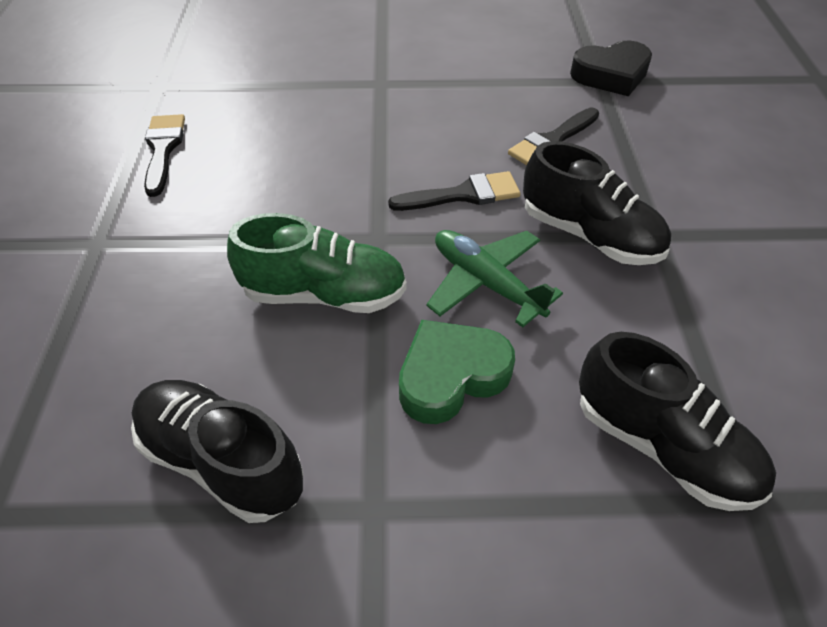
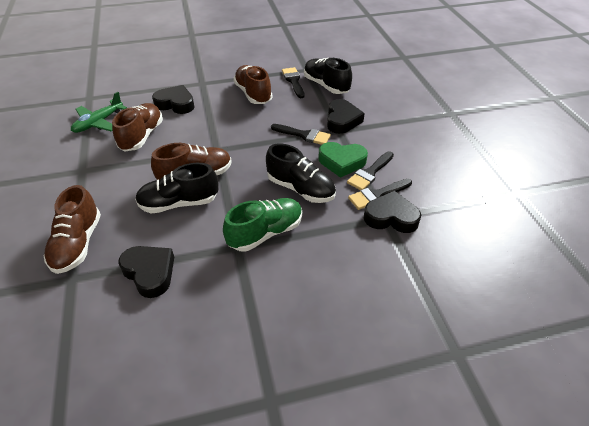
black brush: [144,114,185,197] [388,171,521,211] [508,107,599,165] = 3 -> [271,124,331,145] [282,67,304,98] [347,151,394,190] [348,179,412,210] = 4
black heart: [570,41,652,96] = 1 -> [118,246,174,298] [152,85,194,114] [327,99,365,134] [364,191,421,233] = 4
brown shoe: none = 0 -> [43,185,101,274] [112,103,163,151] [151,143,232,180] [233,65,272,104] = 4

